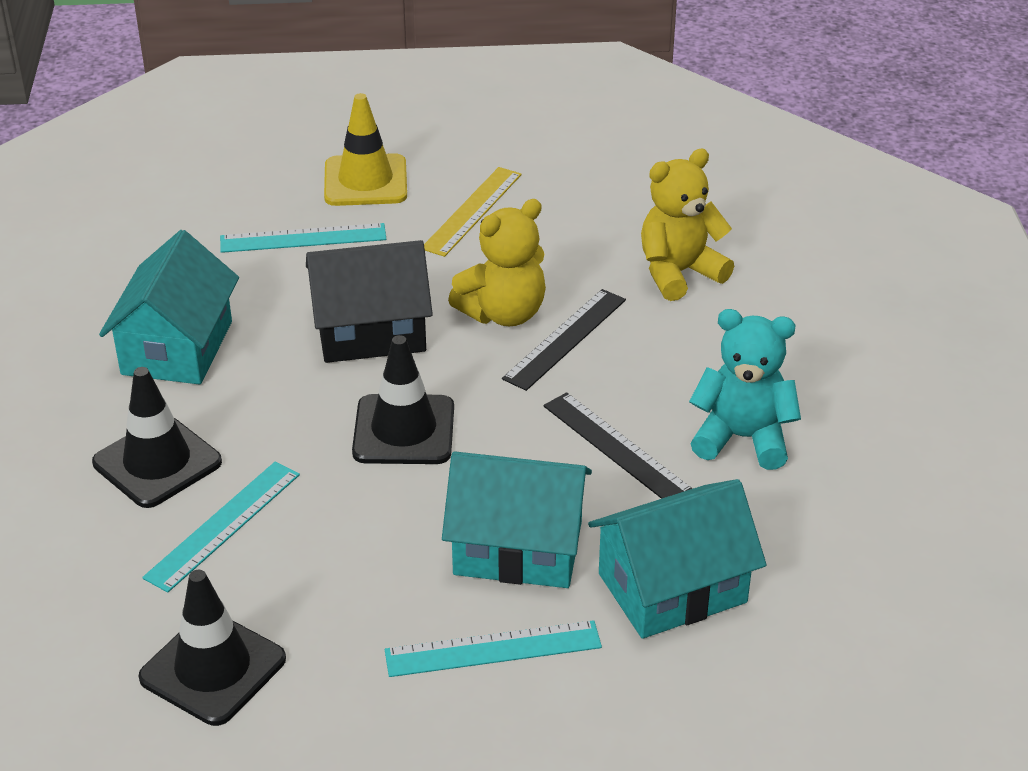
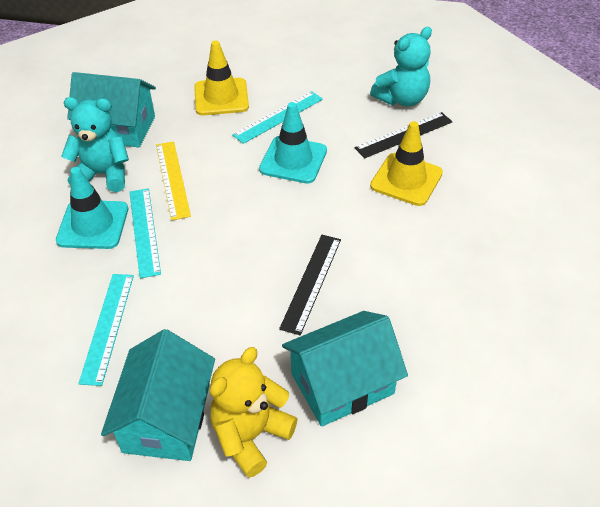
black house: [306,240,433,363] = 1 -> none = 0
black traffic cone: [92,367,222,508] [139,570,286,726] [352,335,454,464] = 3 -> none = 0
turquoise teddy bear: [689,309,801,470] = 1 -> [61,97,129,192] [370,27,432,106] = 2
turquoise traffic cone: none = 0 -> [56,167,128,249] [259,102,327,184] = 2
yellow teddy bear: [448,199,546,326] [641,149,734,301] = 2 -> [210,347,298,478] = 1
yellow traffic cone: [324,93,407,206] = 1 -> [194,41,249,115] [370,121,443,206] = 2

